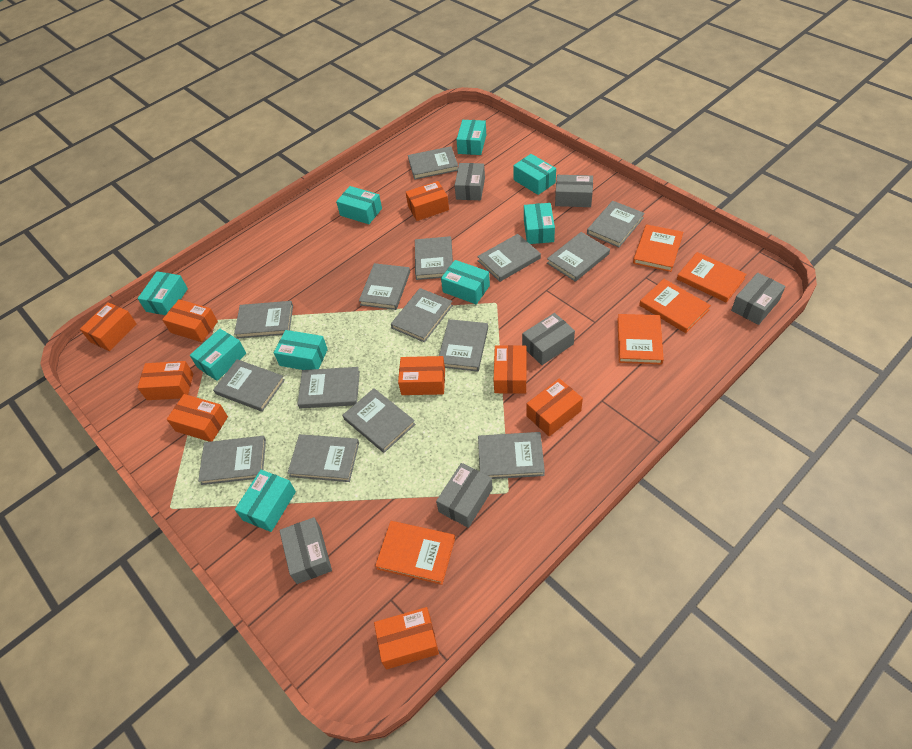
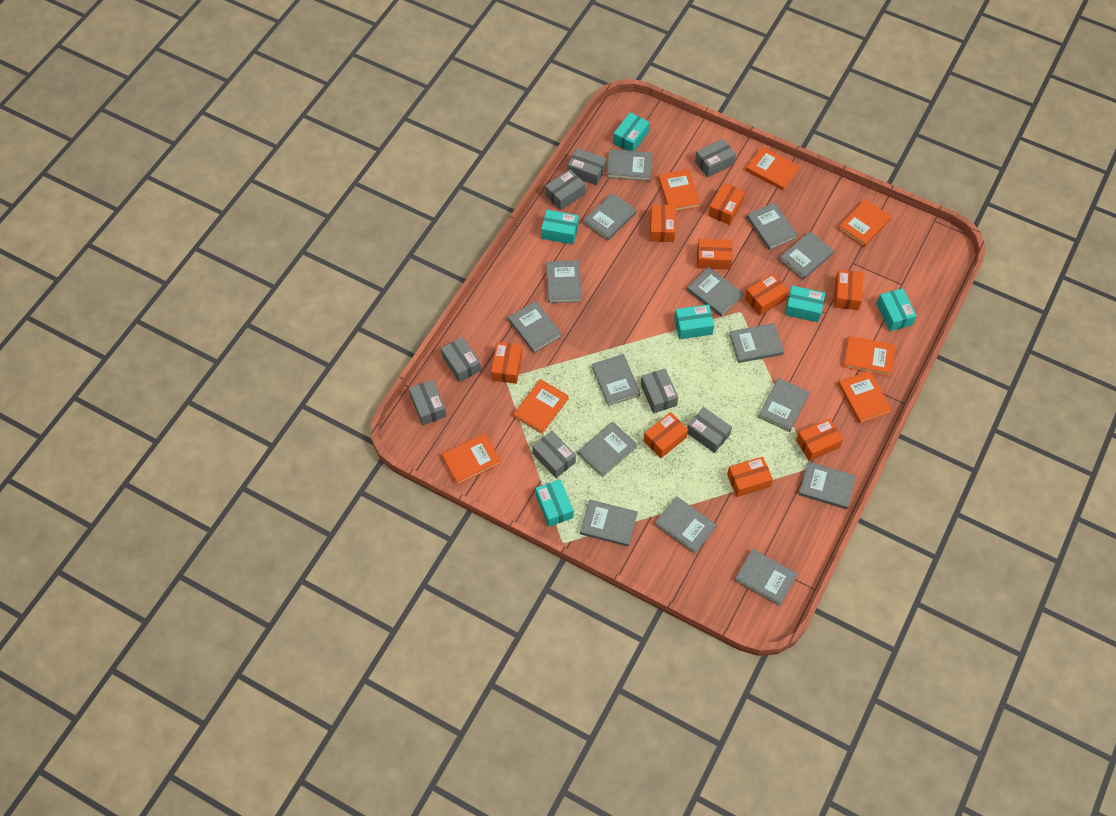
grey box: [279,517,332,584] [436,463,493,528] [455,163,485,200] [522,313,575,365] [555,175,593,207] [731,273,786,325] = 6 -> [409,380,446,425] [441,337,481,382] [532,431,576,478] [545,169,585,210] [568,148,607,186] [641,369,678,413] [687,407,732,453] [695,139,736,178] = 8
orange book: [375,521,455,585] [618,314,664,365] [633,224,683,272] [639,279,711,333] [677,252,747,303] = 5 -> [442,433,501,485] [513,379,569,434] [658,169,701,212] [746,147,800,190] [838,199,891,247] [838,371,892,424] [843,336,896,377] = 7
turquoise box: [137,271,188,315] [190,329,246,381] [235,470,296,532] [274,330,328,370] [336,186,382,224] [441,260,490,304] [456,120,486,155] [513,154,556,195] [524,203,555,244] = 9 -> [536,479,574,527] [541,210,579,244] [613,112,650,151] [674,304,714,339] [785,286,825,322] [876,288,917,331] = 6

